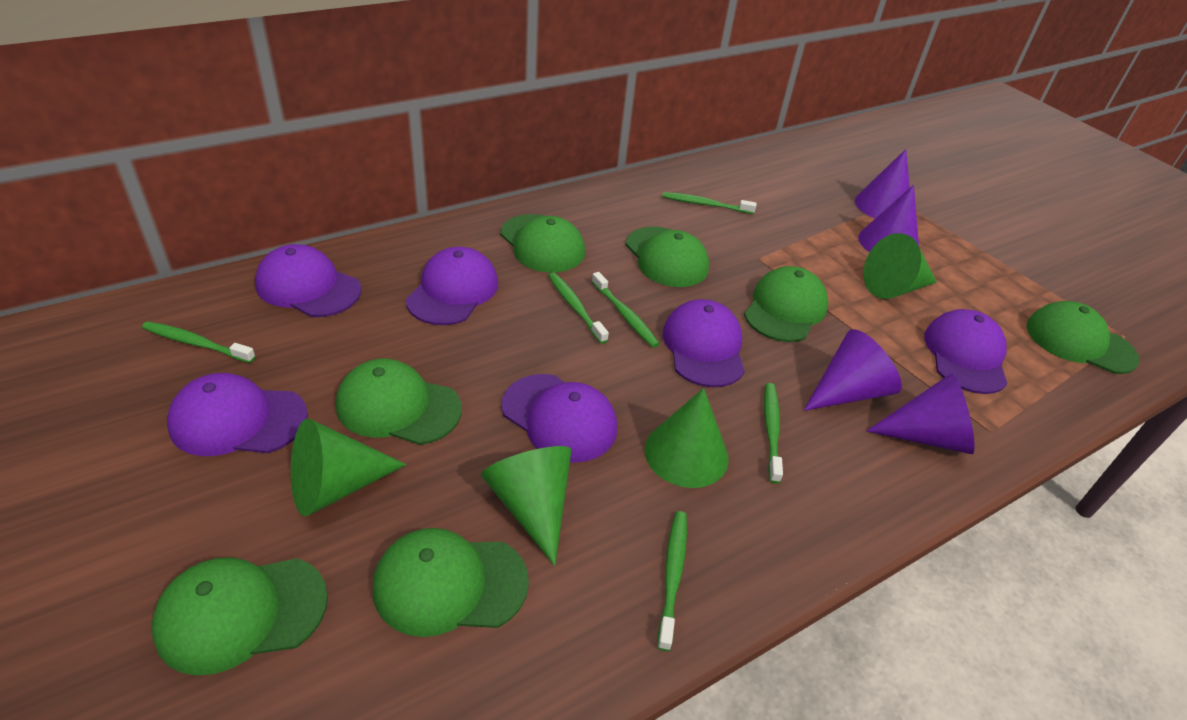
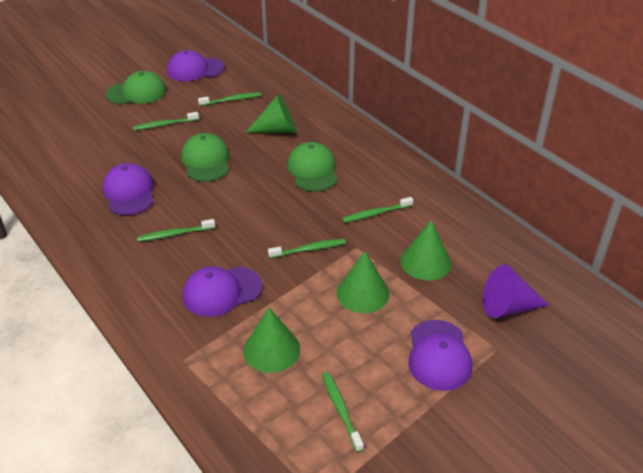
green cap: [152,557,328,676] [336,359,462,445] [373,528,529,637] [500,214,585,273] [626,227,709,287] [744,266,828,342] [1027,301,1140,374] = 7 -> [105,71,166,104] [181,133,229,182] [287,142,337,192] = 3
purple cap: [167,373,308,456] [255,244,361,317] [406,247,498,325] [501,374,617,463] [663,299,745,387] [924,309,1008,394] = 6 -> [103,163,154,215] [167,50,224,81] [183,266,262,317] [408,320,472,391] = 4
purple cone: [804,329,902,411] [855,149,910,218] [858,185,919,252] [867,373,974,454] = 4 -> [483,264,548,318] = 1

